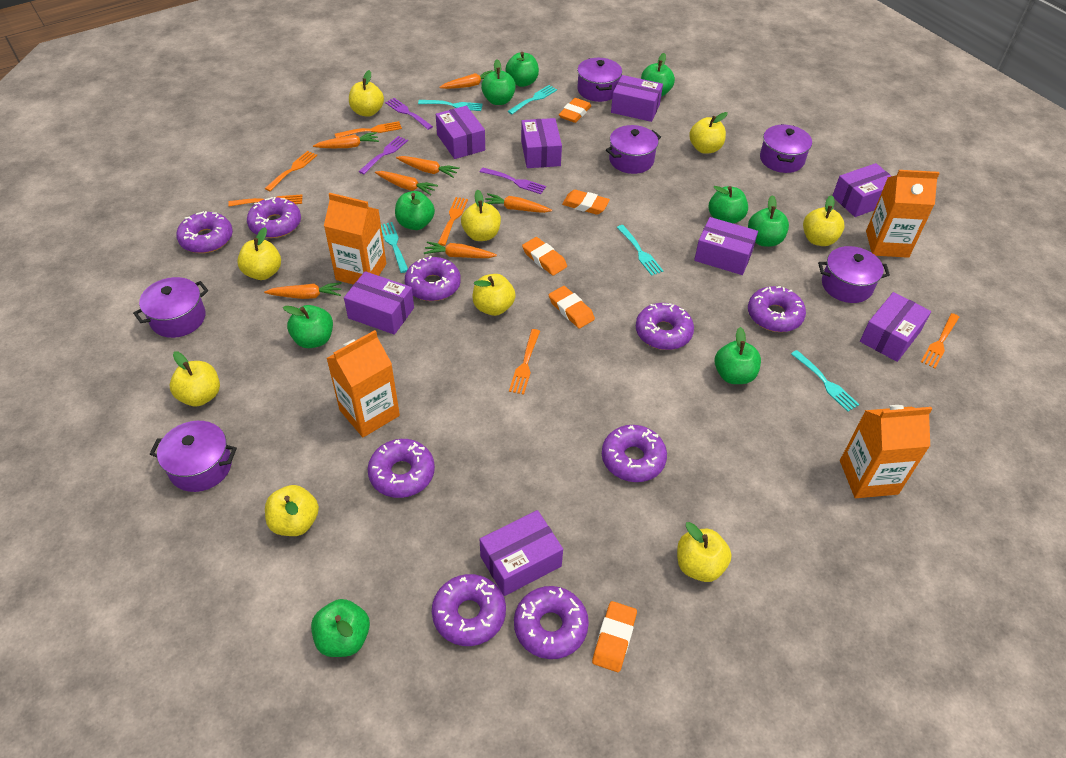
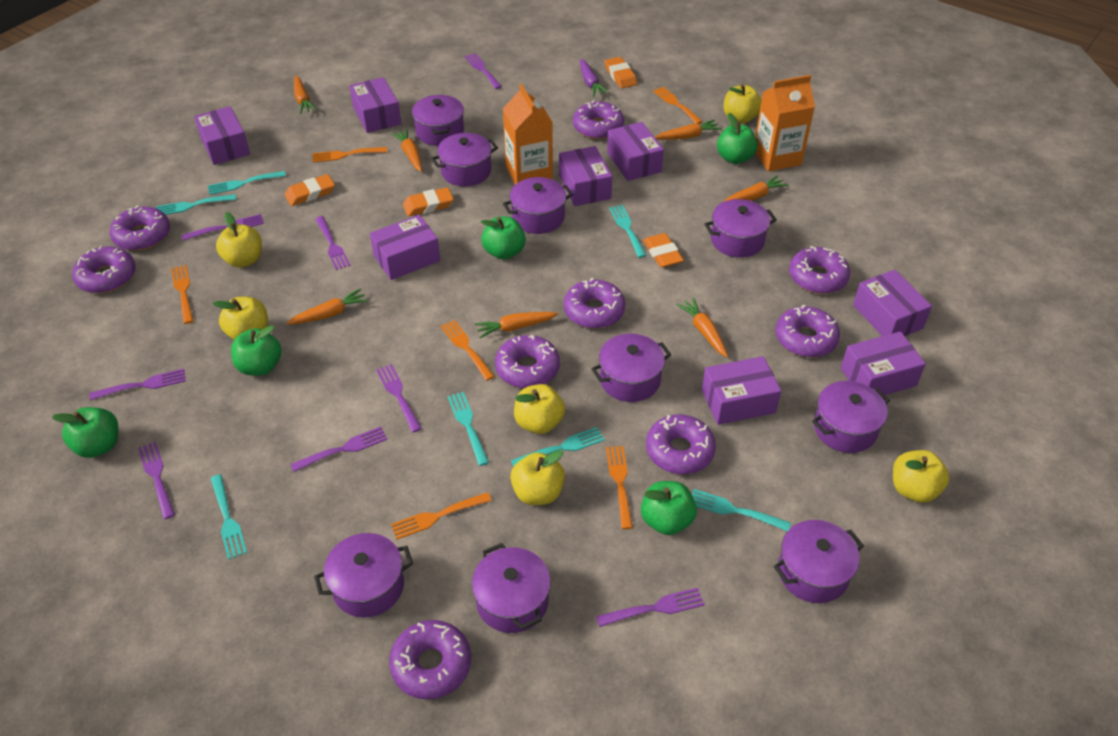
green apple: [283,305,333,348] [311,599,370,657] [395,191,435,230] [481,59,516,105] [505,52,539,87] [641,53,675,97] [709,186,748,224] [715,327,761,384] [748,195,789,247] = 9 -> [52,407,119,458] [231,325,281,376] [481,216,526,259] [641,481,697,535] [717,113,758,164] = 5
orange carton: [324,193,386,285] [326,330,400,437] [840,405,932,498] [866,170,940,258] = 4 -> [503,84,553,185] [755,75,815,171] = 2
orange eraser: [522,237,567,276] [549,286,595,328] [559,98,591,123] [562,190,610,215] [592,601,637,672] = 5 -> [285,174,335,206] [403,187,454,216] [605,57,637,88] [643,233,684,268] = 4
purple carrot: none = 0 -> [580,59,609,96] = 1
purple fork: [358,136,408,174] [385,98,433,130] [480,167,546,194] = 3 -> [89,369,186,400] [138,441,175,519] [181,214,264,241] [290,427,387,472] [315,216,351,270] [376,364,422,432] [464,53,502,89] [596,588,705,627] = 8
purple pot: [133,277,208,338] [150,421,237,492] [577,58,622,102] [606,125,661,174] [760,124,812,173] [818,246,890,303] = 6 -> [314,533,413,618] [412,94,464,146] [431,133,498,186] [472,543,551,633] [503,177,573,234] [591,334,672,402] [704,199,777,258] [774,520,864,603] [812,381,890,453] = 9
turquoise fork: [381,222,408,273] [418,100,483,111] [507,85,557,114] [617,225,663,276] [791,350,859,412] = 5 -> [156,194,236,215] [208,171,286,195] [211,474,247,560] [447,392,489,466] [511,427,605,466] [609,205,647,258] [692,489,791,531] = 7
yellow apple: [170,351,220,406] [237,227,281,280] [265,485,319,536] [349,70,384,117] [461,190,501,241] [472,274,516,316] [677,522,732,582] [689,112,728,154] [803,195,845,246] = 9 -> [213,297,268,339] [216,212,262,268] [510,450,565,505] [514,384,565,434] [724,84,762,124] [893,450,950,503] = 6

